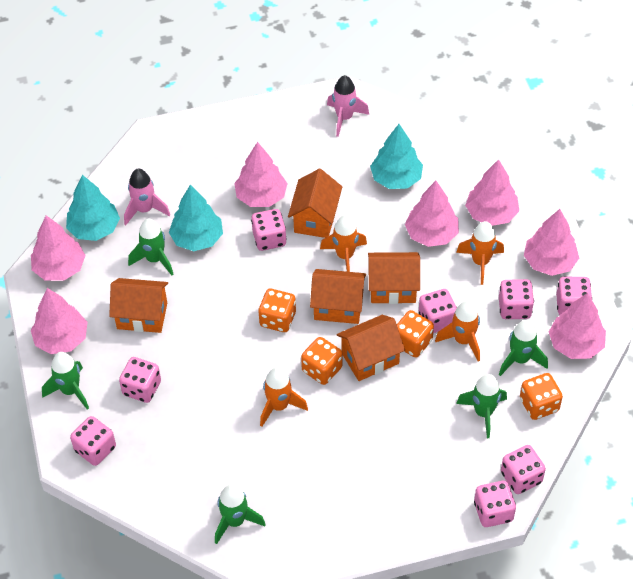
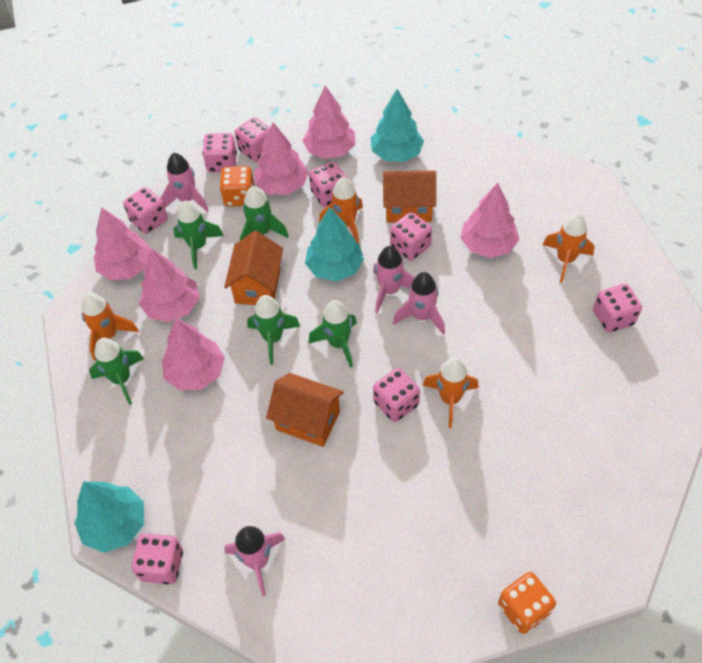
orange dice: [258,289,296,332] [301,337,342,385] [397,310,434,358] [520,373,563,420] = 4 -> [220,166,255,207] [498,572,556,634] = 2
orange house: [109,278,168,333] [288,169,342,238] [310,269,366,324] [337,315,405,381] [368,252,420,304] = 5 -> [224,231,283,305] [266,373,344,447] [383,171,436,223] = 3
pink rocket: [124,168,170,225] [327,75,369,137] = 2 -> [160,153,209,212] [224,526,285,596] [373,246,415,313] [393,272,445,335] = 4
pink tree: [31,215,86,281] [31,288,87,354] [234,142,288,207] [405,181,459,247] [465,159,519,226] [524,209,579,276] [549,293,606,359] = 7 -> [94,207,151,280] [139,248,199,322] [162,318,225,391] [254,122,309,195] [302,85,355,159] [460,183,519,258] = 6

